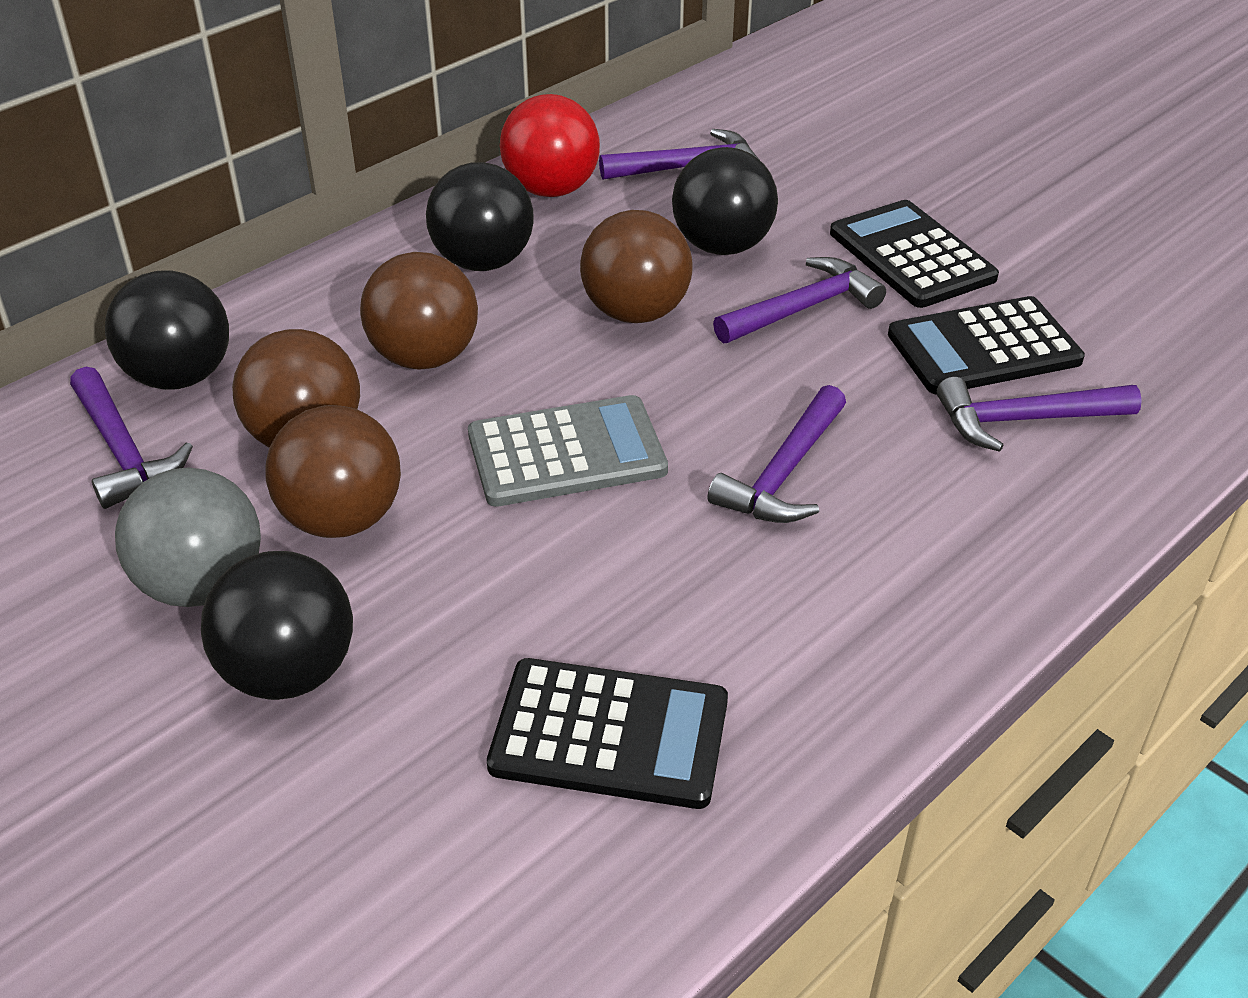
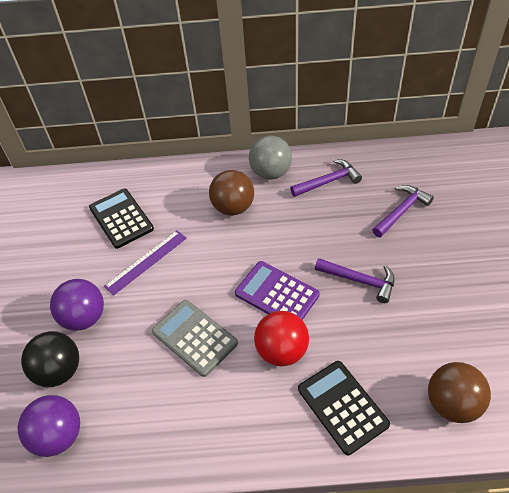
black ball: [105,270,229,390] [201,551,353,700] [426,162,534,271] [672,147,778,255] = 4 -> [21,331,79,387] = 1
black calculator: [487,658,728,809] [830,200,999,308] [888,296,1085,395] = 3 -> [89,188,154,249] [298,361,390,455] = 2
brown ball: [232,329,360,447] [265,405,401,538] [360,252,478,370] [580,210,693,323] = 4 -> [209,170,254,215] [428,362,491,423] = 2
purple ball: none = 0 -> [18,395,80,457] [50,279,104,331] = 2
purple calculator: none = 0 -> [235,261,320,320] = 1
purple hammer: [70,367,193,509] [599,129,759,180] [708,385,846,523] [713,257,886,344] [937,377,1142,452] = 5 -> [290,159,362,197] [315,258,395,303] [373,185,434,237] = 3
purple ruler: none = 0 -> [104,230,187,296] = 1

